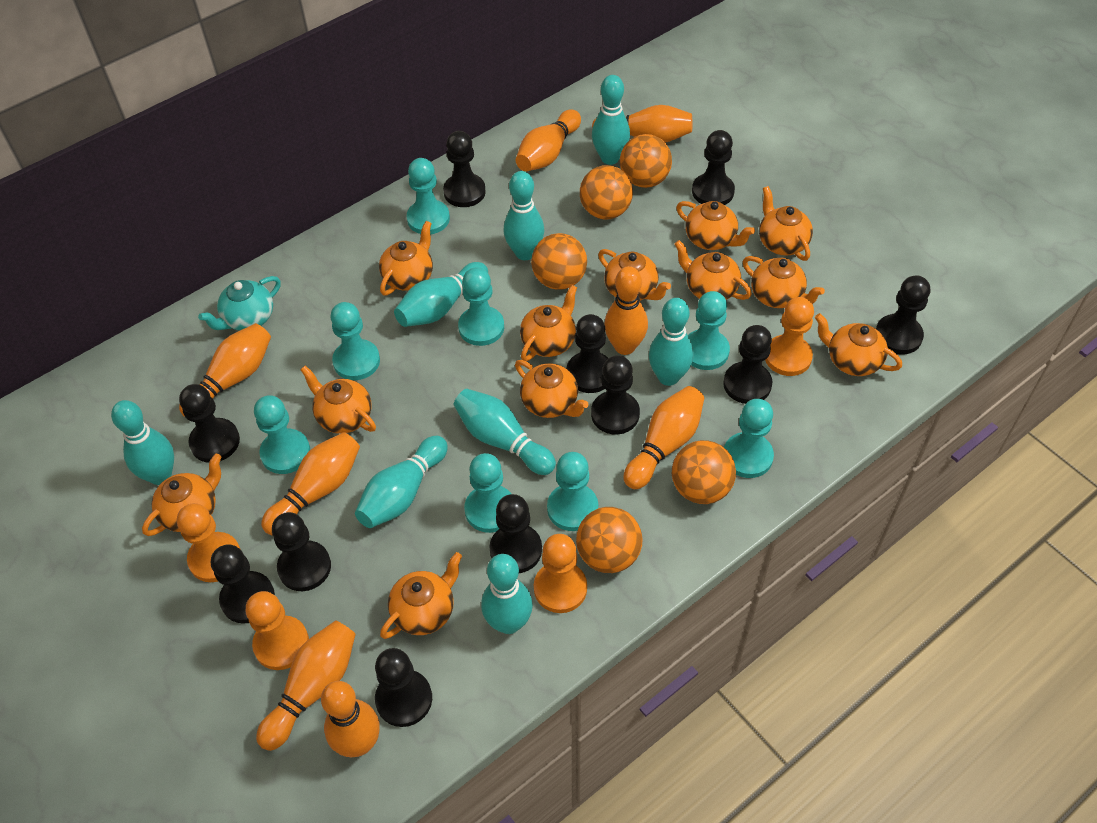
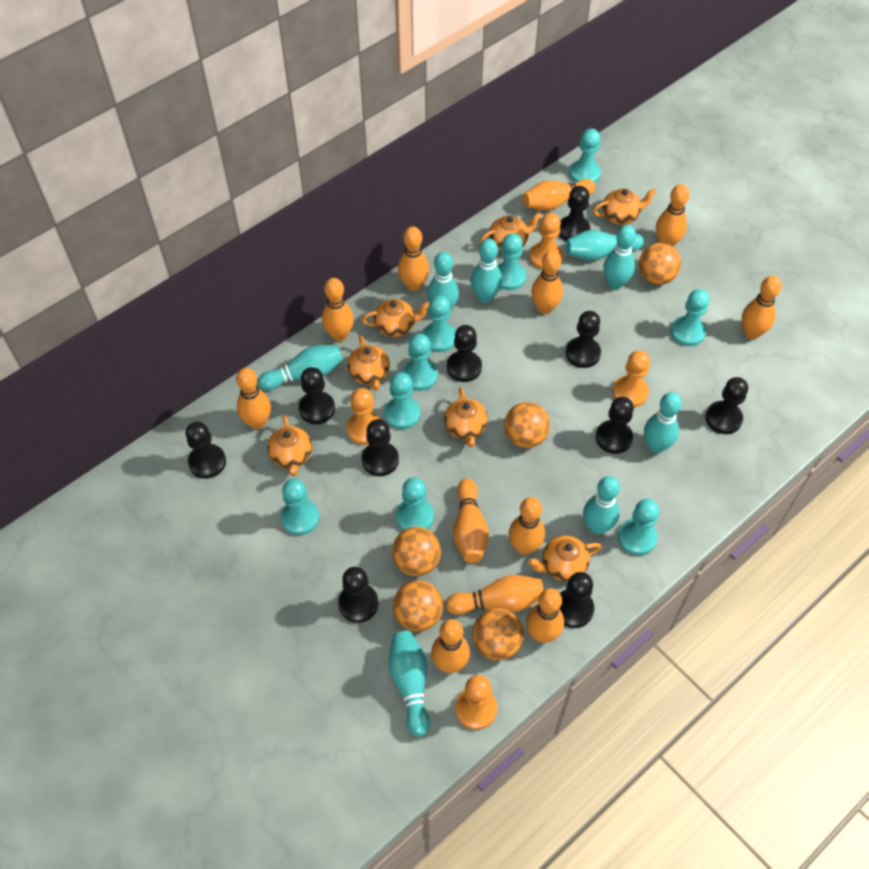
black pawn: [179,384,240,463] [211,544,275,624] [272,512,331,591] [375,648,432,727] [443,131,486,207] [489,494,542,573] [566,314,608,393] [591,355,640,435] [692,130,735,205] [723,325,772,404] [876,275,930,355] = 11 -> [185,422,226,479] [299,367,335,424] [338,567,379,623] [362,419,399,476] [447,325,482,382] [559,186,590,241] [559,572,594,628] [566,311,601,368] [596,397,634,454] [705,377,748,434] = 10
orange bowling pin: [179,323,271,417] [256,620,356,751] [261,432,360,536] [321,681,380,757] [516,110,581,171] [592,105,692,143] [604,266,648,355] [624,386,704,489] = 8 -> [236,368,271,429] [322,278,354,341] [398,226,429,291] [431,619,470,673] [446,575,544,615] [453,479,489,563] [509,497,545,555] [523,179,595,211] [526,588,564,643] [531,250,563,314] [656,184,690,247] [742,276,782,339] = 12
orange teapot: [142,454,221,536] [300,366,376,434] [379,221,433,295] [380,552,462,639] [515,360,589,418] [520,285,577,361] [598,249,671,301] [674,240,752,300] [676,201,755,250] [743,256,825,308] [759,186,813,261] [815,313,902,376] = 12 -> [267,415,312,476] [347,335,390,391] [361,299,429,337] [444,387,488,447] [480,212,542,251] [528,535,601,582] [593,188,657,225] = 7
turquoise pawn: [254,395,310,474] [330,302,380,380] [407,158,450,235] [458,267,504,346] [464,453,511,533] [547,452,598,531] [688,291,730,370] [724,399,774,478] = 8 -> [281,478,320,535] [384,372,420,429] [396,477,434,531] [403,334,438,391] [422,295,456,352] [497,233,526,290] [569,128,601,183] [618,499,659,555] [671,289,710,346] = 9
turquoise teapot: [198,276,281,330] = 1 -> none = 0

